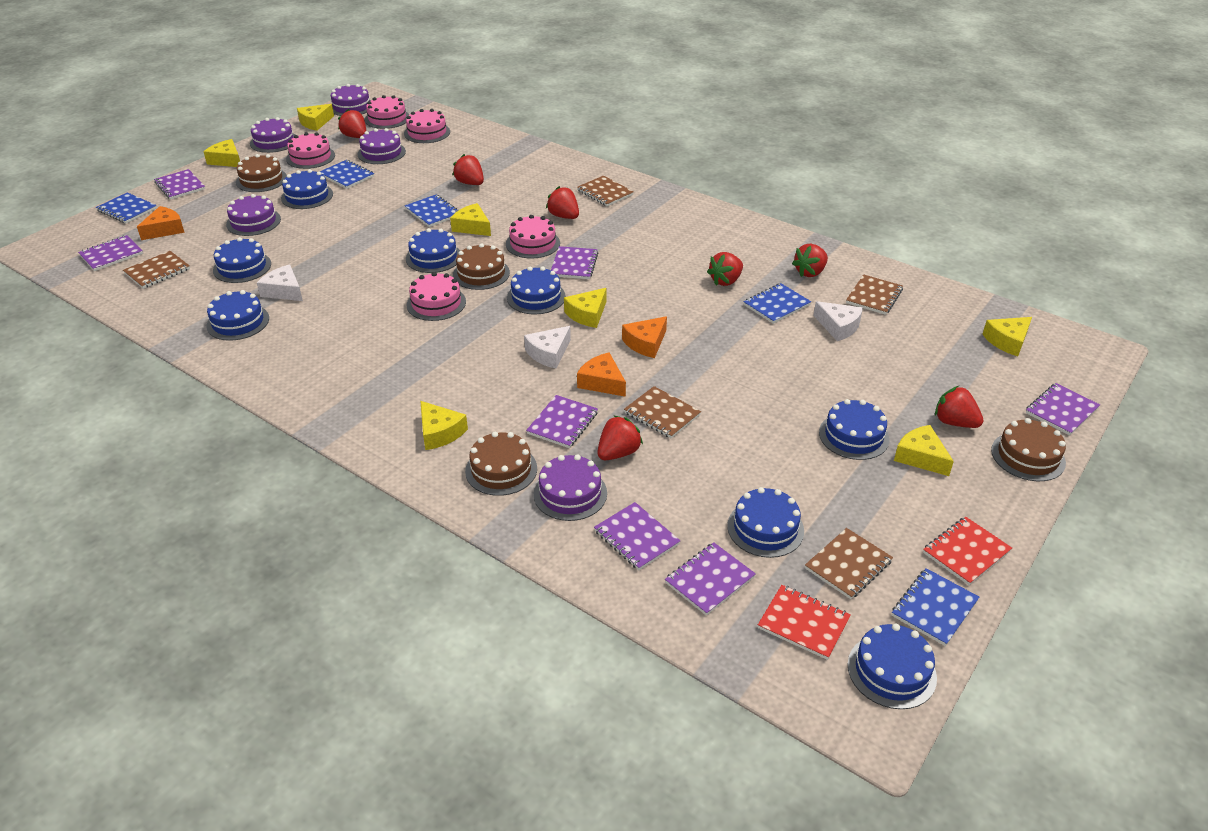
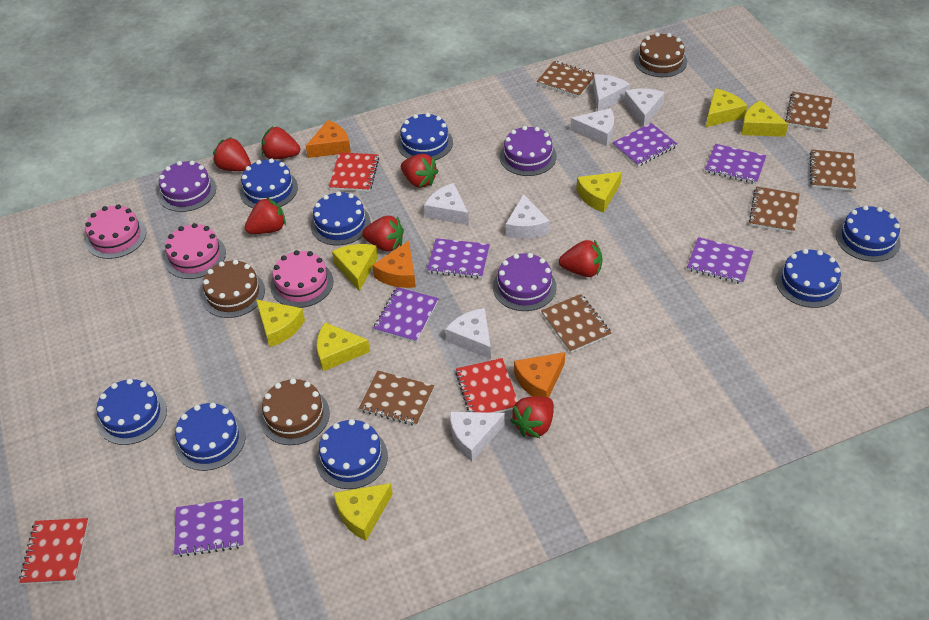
blue notebook: [96,192,157,223] [320,160,374,189] [405,195,458,227] [744,283,811,324] [892,568,979,646] = 5 -> none = 0
brown cake: [236,154,287,192] [453,243,510,290] [465,432,537,496] [991,418,1066,481] = 4 -> [201,260,265,318] [260,378,330,445] [634,33,687,77] = 3
brown notebook: [123,251,190,289] [577,176,634,206] [624,386,701,438] [805,528,893,599] [846,274,903,315] = 5 -> [359,371,434,426] [537,61,594,97] [541,294,612,353] [749,187,800,233] [785,92,833,131] [809,150,856,191] = 6
pink cake: [286,132,335,169] [365,95,409,129] [404,109,450,143] [406,272,466,321] [506,215,560,259] = 5 -> [85,204,146,259] [164,223,226,279] [270,250,333,308] = 3
purple cake: [226,194,281,236] [250,117,295,153] [331,84,371,116] [357,128,406,164] [534,454,607,521] = 5 -> [158,161,216,212] [493,253,557,311] [500,126,557,176] = 3
purple notebook: [78,235,143,271] [154,169,205,200] [526,395,598,448] [551,246,598,279] [594,502,680,570] [665,542,756,616] [1026,383,1100,435] = 7 -> [174,498,244,557] [373,287,439,343] [427,238,490,279] [612,123,677,166] [687,237,753,284] [705,144,766,184] = 6
red notebook: [758,585,851,660] [923,517,1012,585] = 2 -> [19,518,89,585] [329,152,379,192] [456,358,518,413] = 3
white cheese: [257,265,303,301] [524,326,571,369] [813,301,863,341] = 3 -> [424,183,469,225] [445,308,491,359] [450,412,505,461] [506,194,549,239] [570,108,614,146] [593,74,630,111] [624,88,665,127] = 7

